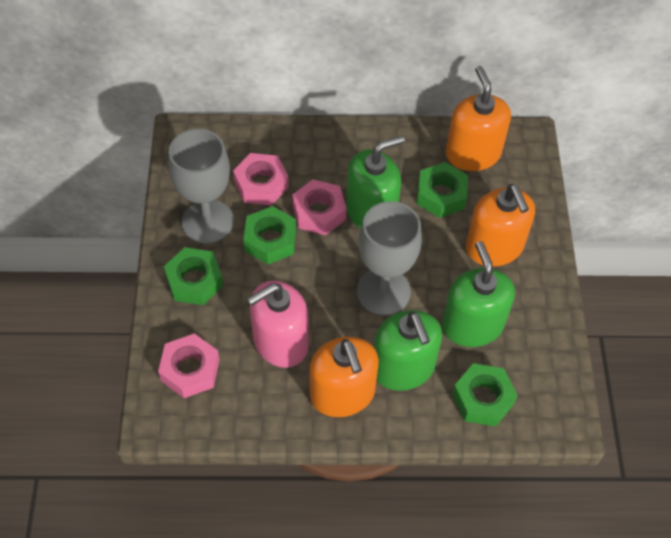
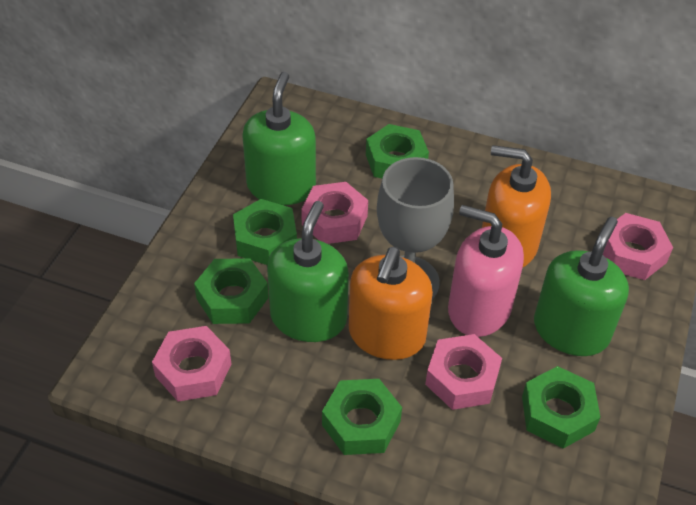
green nut: [164,247,223,305] [243,206,296,265] [417,162,468,218] [452,363,518,427] = 4 -> [194,258,269,324] [233,199,297,265] [322,379,402,455] [366,124,429,178] [522,366,601,449] = 5
grey goblet: [168,129,234,244] [357,201,422,315] = 2 -> [377,157,454,299] = 1
orange soap dispenser: [310,337,379,417] [446,66,511,171] [466,184,535,267] = 3 -> [349,247,433,360] [482,145,551,267] = 2
pink nut: [158,333,219,398] [233,153,289,205] [292,179,347,235] = 3 -> [152,326,231,402] [301,182,368,244] [425,334,502,410] [603,213,673,280] = 4

